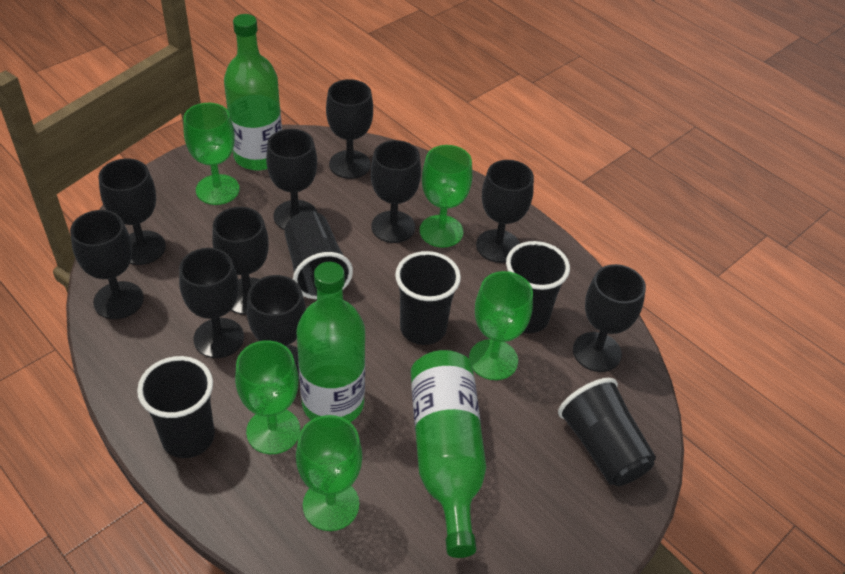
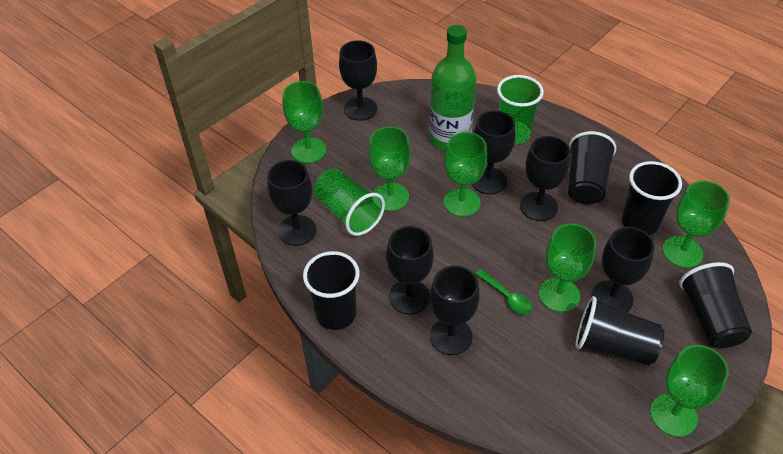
black goblet: [70,210,144,319] [98,158,166,265] [179,248,244,358] [212,207,269,315] [247,275,306,377] [266,129,317,230] [326,79,373,179] [371,140,421,243] [476,160,534,263] [573,264,646,372] = 10 -> [267,160,316,246] [339,40,377,121] [386,226,434,314] [430,265,480,355] [472,110,515,194] [520,136,571,221] [591,227,655,312] = 7
green bottle: [224,14,282,171] [297,262,365,422] [411,350,486,558] = 3 -> [430,25,476,151] = 1
green cup: none = 0 -> [314,168,385,236] [497,75,544,144] = 2
green goblet: [184,103,239,205] [235,340,300,454] [296,415,362,531] [420,145,472,248] [469,271,533,380] = 5 -> [283,81,326,163] [368,127,411,211] [443,132,487,217] [539,224,596,312] [650,345,729,437] [662,181,730,268] = 6
green spoon: none = 0 -> [475,269,533,315] = 1

